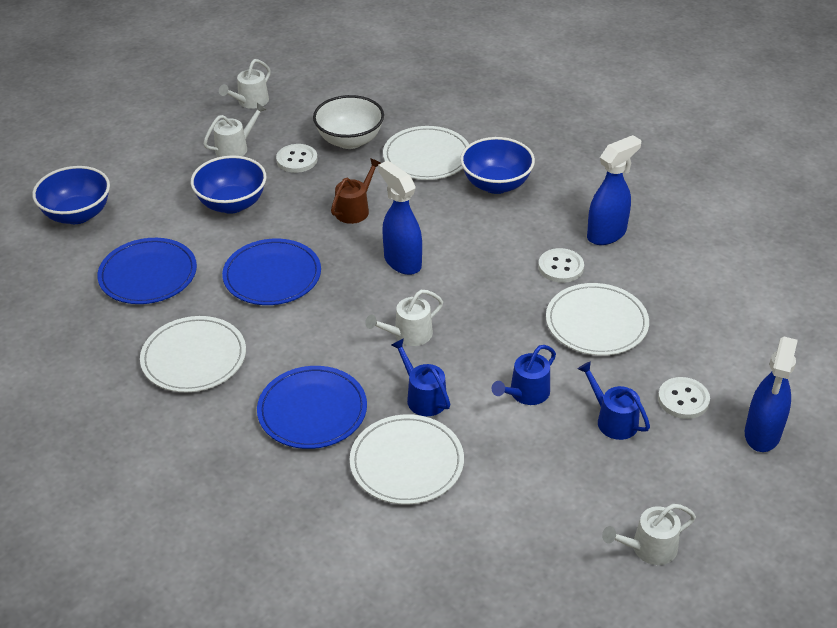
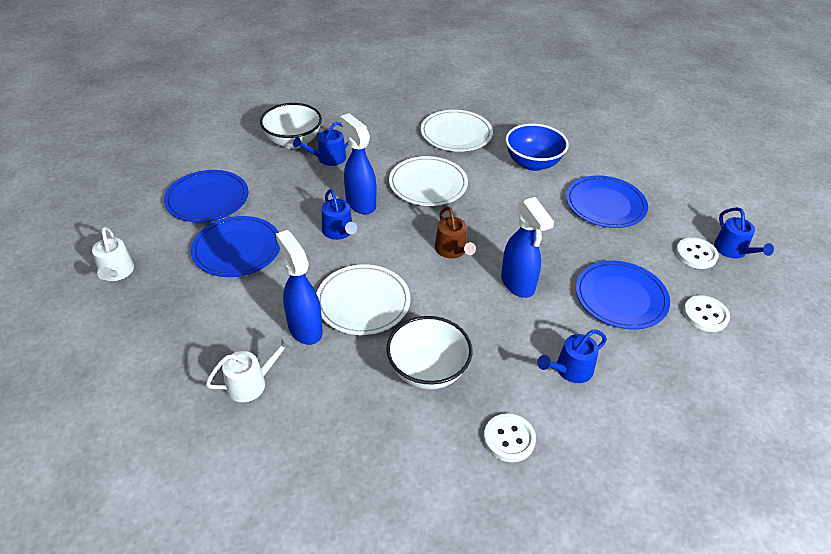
blue bowl: [32,166,110,224] [191,155,266,214] [460,137,535,194] = 3 -> [505,124,568,171] = 1
blue plate: [97,238,197,304] [222,239,321,305] [257,366,367,449] = 3 -> [164,170,249,223] [191,216,280,277] [566,175,648,228] [576,261,670,329] = 4
blue watering can: [391,338,450,416] [491,345,556,405] [578,361,650,440] = 3 -> [293,122,349,166] [322,189,357,240] [537,330,607,383] [714,207,774,258] = 4
white bowl: [313,95,384,149] = 1 -> [260,103,322,149] [386,316,472,390] = 2
white plate: [140,316,246,392] [350,414,464,505] [383,126,469,180] [546,283,649,356] = 4 -> [316,264,411,335] [389,156,468,206] [421,110,493,152] = 3
white watering can: [203,103,267,157] [219,59,271,109] [365,290,443,346] [602,504,696,565] = 4 -> [92,227,134,281] [206,336,293,402] = 2

